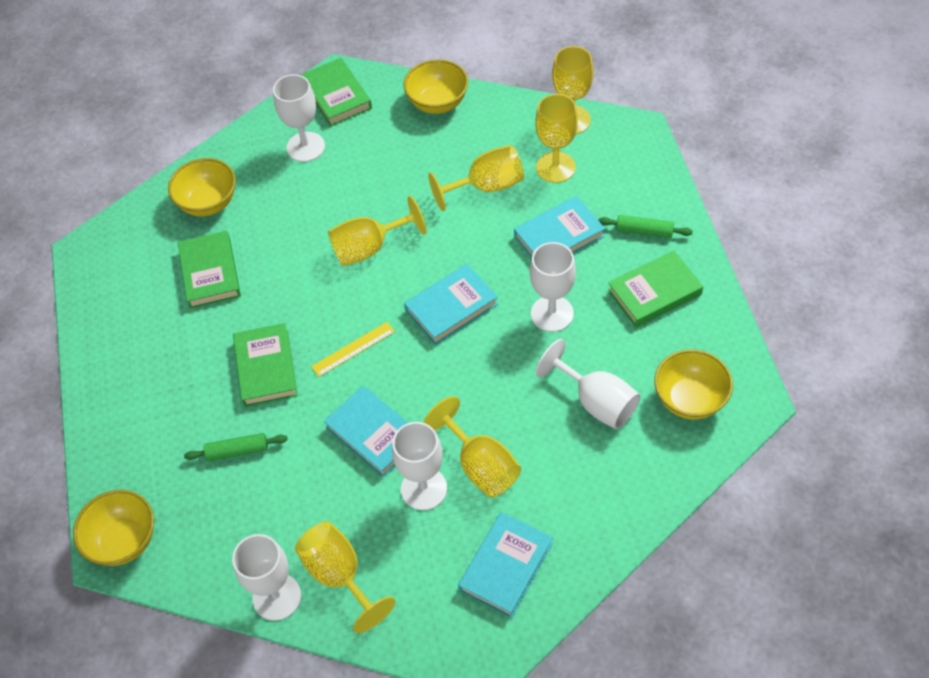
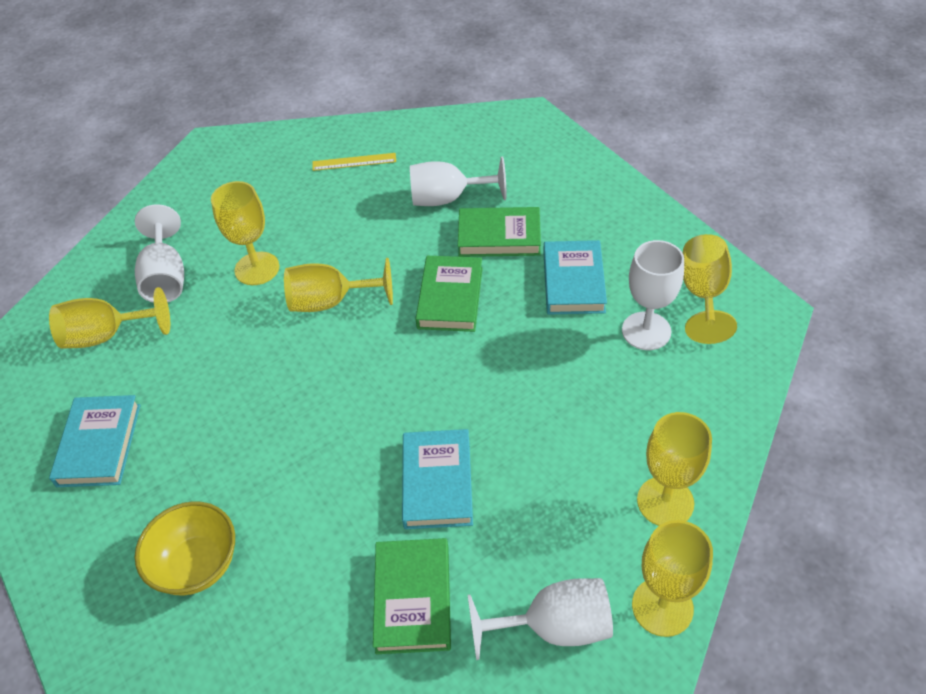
green book: [178,231,241,309] [233,323,298,407] [301,58,372,127] [608,250,703,327] = 4 -> [373,538,451,654] [415,256,483,332] [458,207,541,257] = 3
green rolling pin: [184,433,288,462] [598,215,693,238] = 2 -> none = 0
turquoise book: [324,386,408,478] [404,264,498,345] [458,512,553,618] [514,196,605,258] = 4 -> [49,395,141,487] [402,429,473,529] [543,240,607,314] = 3
white goblet: [232,534,301,621] [273,74,325,162] [392,422,447,510] [530,242,576,332] [536,339,641,429] = 5 -> [135,204,184,303] [410,157,506,206] [468,578,613,660] [622,240,684,350] = 4
yellow bowl: [73,490,154,566] [168,158,236,216] [403,59,468,114] [654,349,733,420] = 4 -> [135,501,235,596] = 1

